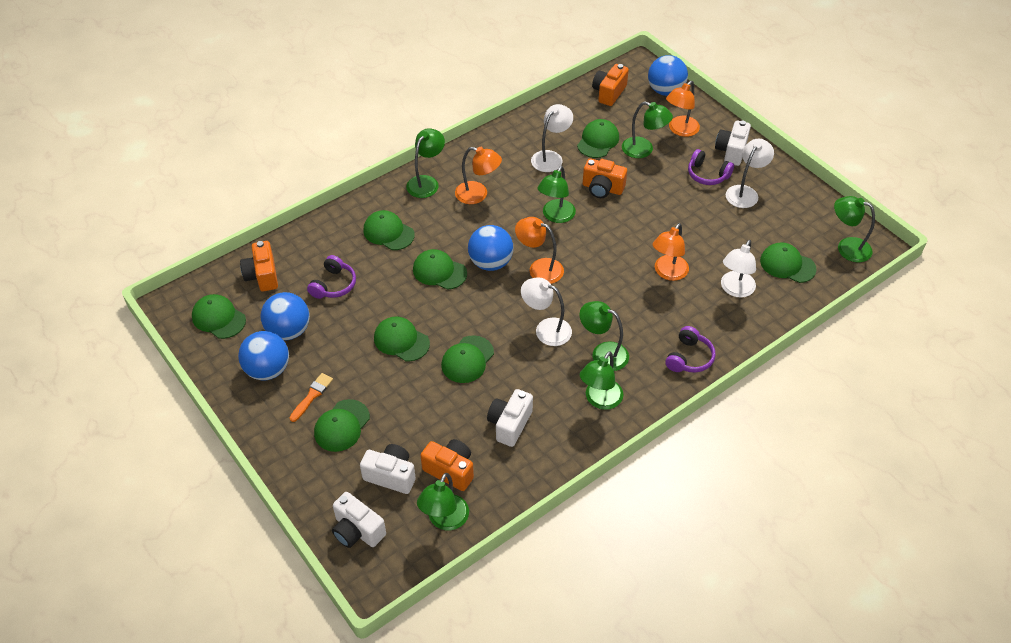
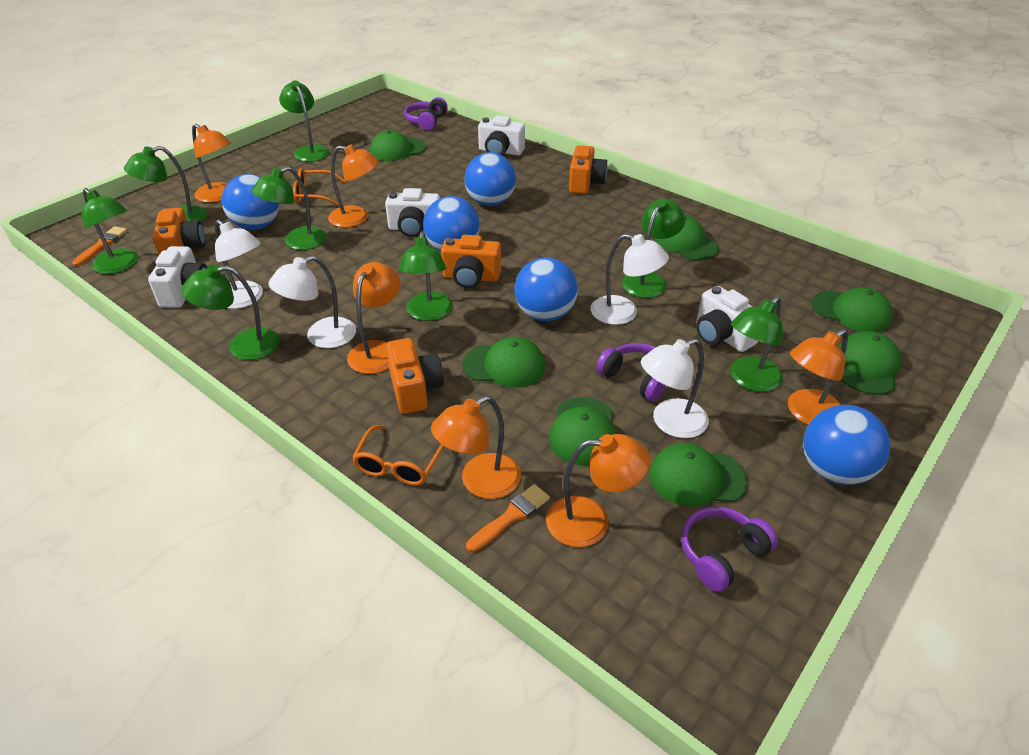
blue ball: [238,331,289,380] [261,292,310,340] [468,225,513,271] [648,55,688,96] = 4 -> [222,174,279,230] [423,196,480,251] [464,152,516,206] [514,257,578,321] [803,405,891,485] = 5
green cap: [192,294,246,339] [314,399,370,452] [363,210,415,250] [374,317,430,361] [413,249,467,290] [441,335,494,383] [577,119,619,158] [760,242,817,283] = 8 -> [370,130,426,161] [462,337,545,387] [549,397,616,465] [649,443,748,507] [655,215,719,260] [812,287,893,332] [839,331,901,395] = 7
green lamp: [406,128,445,198] [417,473,469,530] [537,166,576,223] [579,301,629,371] [580,351,623,410] [622,101,673,158] [834,196,875,262] = 7 -> [82,188,138,274] [124,146,207,222] [181,265,280,360] [252,166,327,250] [279,80,330,162] [399,231,453,321] [622,199,686,298] [730,296,783,392] = 8
orange brush: [289,373,333,422] = 1 -> [72,226,127,266] [466,484,550,553] = 2
orange glasses: none = 0 -> [293,168,346,206] [352,425,444,486] = 2
orange lamp: [455,147,502,204] [515,217,564,284] [653,223,689,281] [666,81,700,137] = 4 -> [192,124,231,203] [328,144,379,228] [347,262,400,374] [431,396,521,499] [546,434,651,547] [788,329,848,425] = 6

